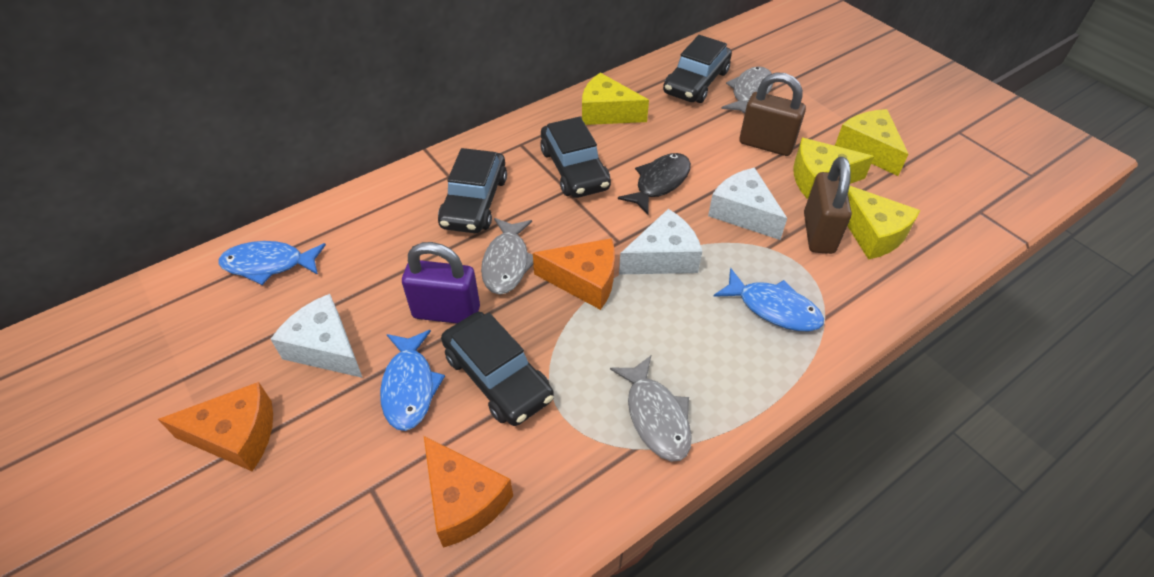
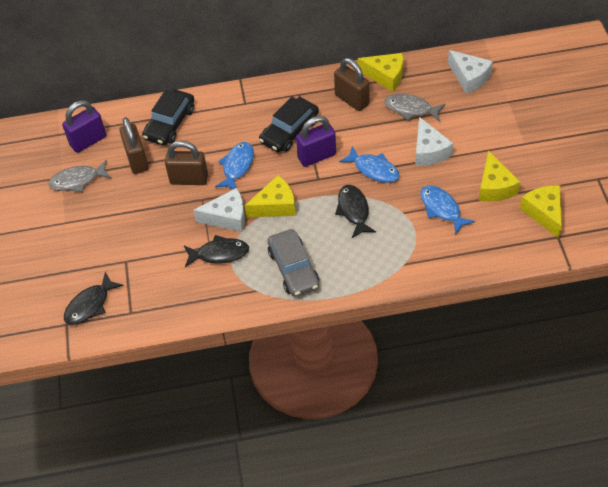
black car: [438,148,507,233] [441,312,554,426] [540,117,611,198] [663,35,732,103] = 4 -> [142,89,194,146] [259,97,319,153] = 2
black fish: [618,153,691,215] = 1 -> [64,272,124,325] [184,235,249,267] [335,185,376,238] = 3
brown padlock: [739,72,806,156] [804,157,852,254] = 2 -> [120,117,149,174] [165,141,208,185] [334,58,370,111] = 3
grey car: none = 0 -> [268,229,319,297] = 1
grey fish: [481,218,533,294] [610,356,692,462] [722,67,773,113] = 3 -> [48,160,111,192] [385,94,445,122] = 2
orange cheese: [158,382,273,471] [424,436,513,548] [533,238,615,310] = 3 -> none = 0
purple padlock: [402,242,480,324] = 1 -> [62,100,106,153] [296,116,336,167] = 2

